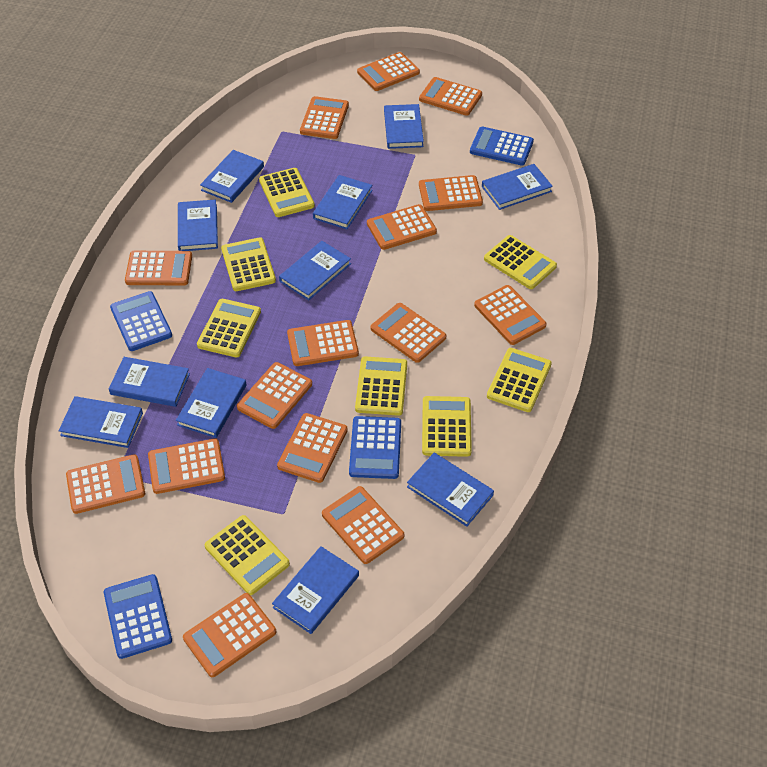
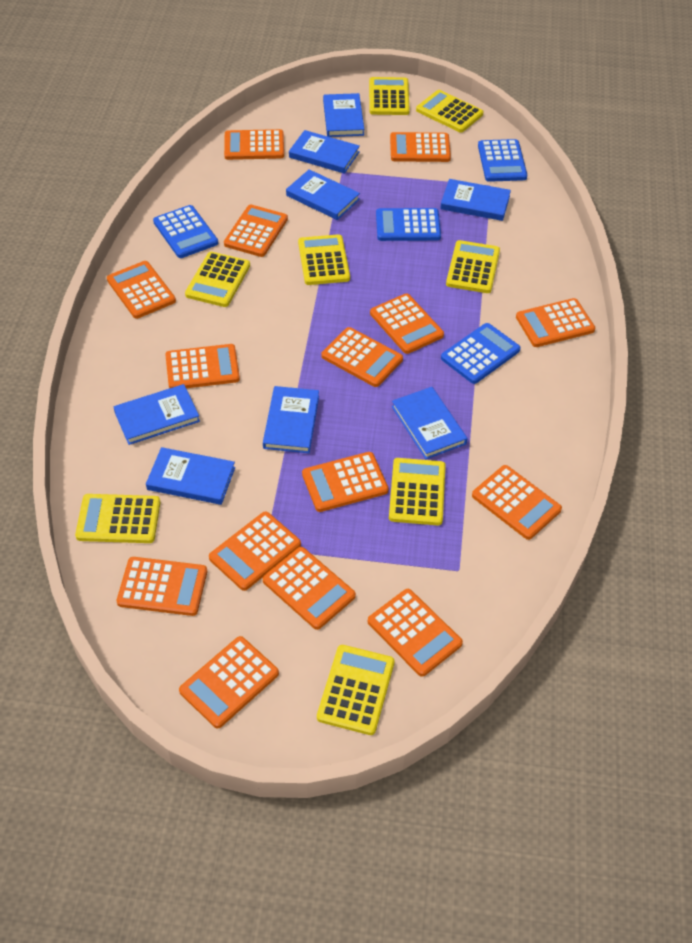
blue book: [59,396,143,448] [109,357,190,407] [176,368,247,438] [178,199,218,251] [200,150,264,203] [272,546,359,634] [279,241,351,300] [313,175,372,229] [384,104,424,149] [407,453,494,527] [482,164,553,210] = 11 -> [113,384,200,445] [146,447,235,505] [263,386,319,453] [286,169,360,220] [289,130,360,174] [323,93,364,137] [392,387,467,459] [440,179,511,221] = 8

